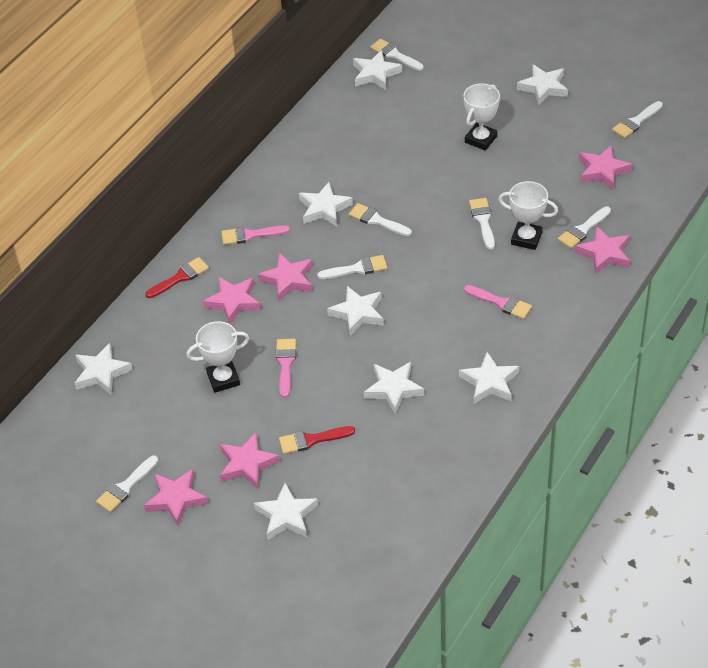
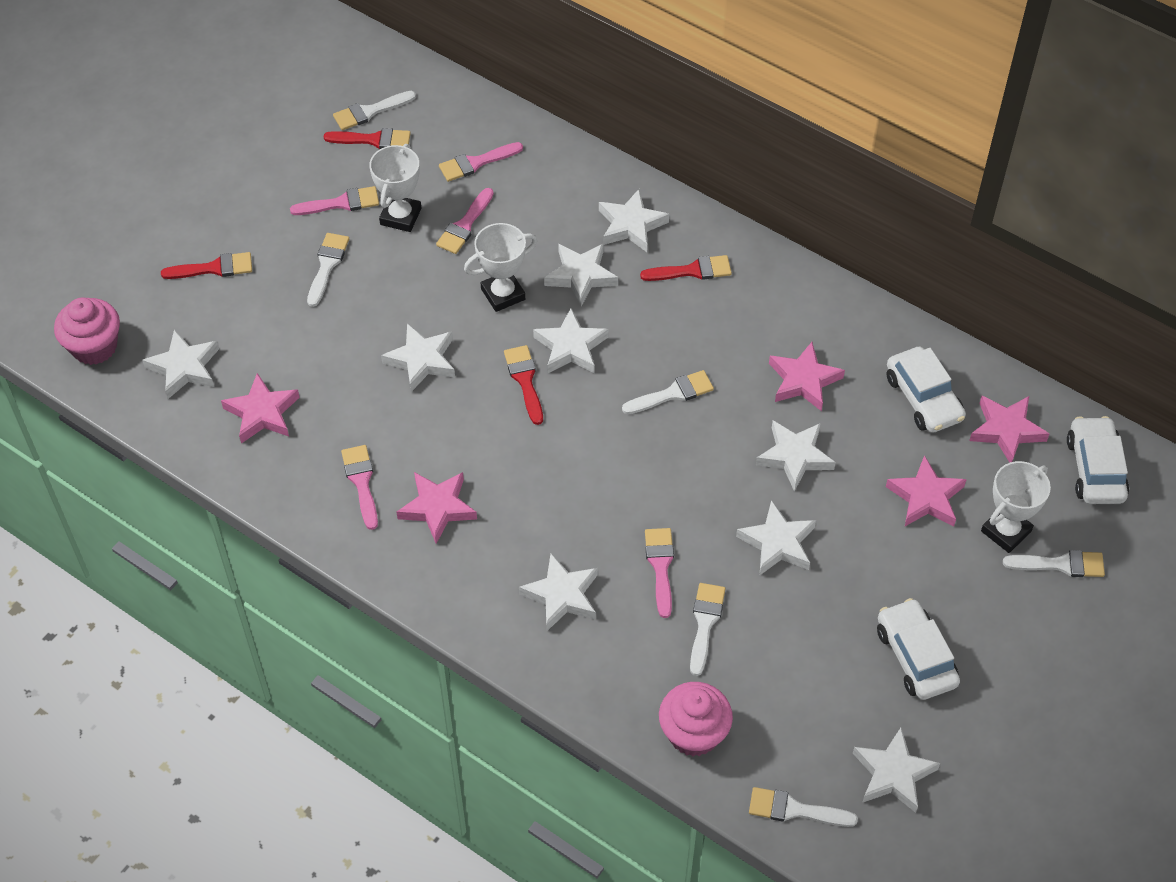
pink brush: [221,225,290,245] [276,339,296,398] [464,285,532,319] = 3 -> [290,186,379,215] [341,445,378,530] [436,188,494,254] [439,142,523,182] [645,528,674,618] = 5
pink cupcake: none = 0 -> [54,298,120,365] [659,682,733,756] = 2
pink star: [144,469,208,526] [203,277,261,324] [220,432,280,489] [258,253,313,301] [575,226,630,274] [579,146,632,190] = 6 -> [221,373,300,443] [397,472,477,544] [769,342,845,411] [886,455,967,527] [969,396,1049,463] = 5
red brush: [145,257,209,298] [279,426,355,454] = 2 -> [161,252,252,279] [324,128,411,149] [504,345,543,425] [640,255,732,281] = 4
white brush: [96,456,158,512] [317,255,387,279] [348,203,412,236] [370,39,423,71] [469,198,495,250] [558,206,611,249] [612,101,663,138] = 7 -> [307,233,349,307] [333,91,416,130] [622,370,714,414] [690,583,725,676] [749,787,858,827] [1003,550,1105,577] = 6
white car: none = 0 -> [877,598,960,700] [887,347,966,433] [1067,416,1129,504] = 3
white star: [75,343,133,395] [254,483,318,540] [299,182,353,226] [327,286,384,336] [353,50,402,90] [364,362,424,414] [459,352,519,404] [517,65,568,106] = 8 -> [142,330,219,399] [381,323,455,392] [519,553,598,631] [533,308,609,373] [544,243,618,307] [599,189,669,252] [736,500,816,575] [756,420,836,492] [853,728,940,813] = 9

